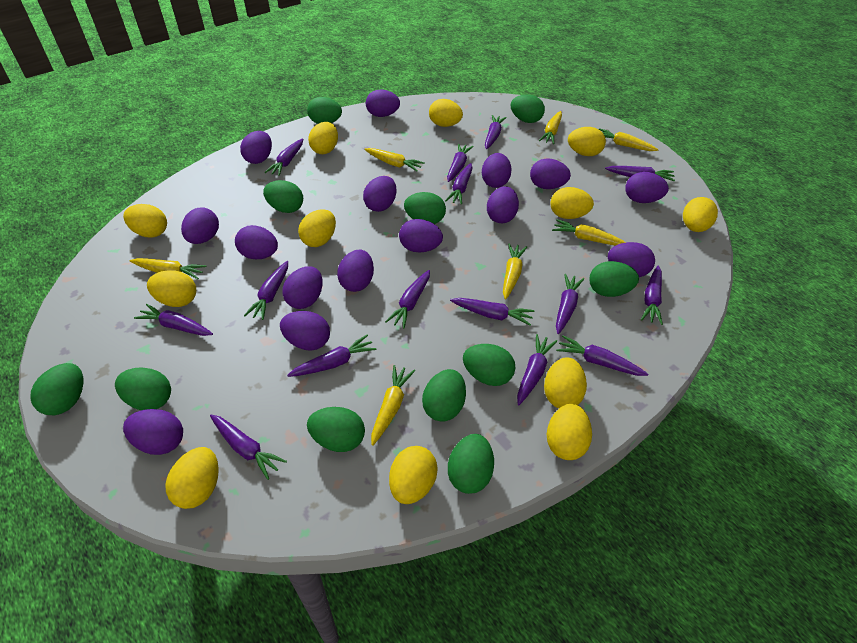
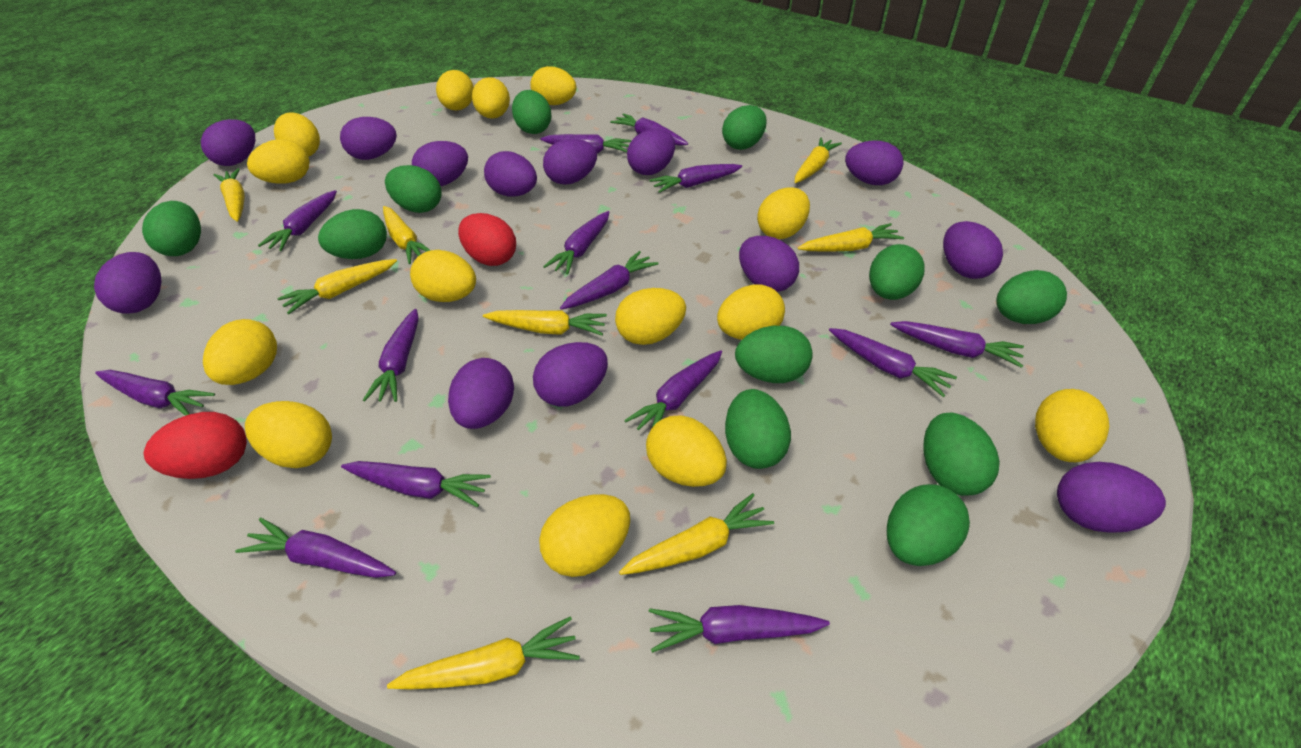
purple carrot: [134,304,213,336] [210,414,287,480] [244,261,288,320] [265,138,303,176] [287,335,376,377] [385,270,430,328] [445,163,472,205] [447,144,474,182] [450,298,534,326] [485,115,507,149] [517,334,557,405] [556,274,584,334] [556,335,648,376] [605,166,675,181] [641,266,663,325] = 15 -> [95,370,215,416] [235,518,396,578] [258,190,337,251] [341,461,491,507] [363,309,419,402] [540,134,631,153] [543,211,609,275] [560,251,659,310] [610,113,688,146] [624,350,722,430] [649,605,830,653] [650,164,742,193] [829,328,957,397] [890,321,1024,368] = 14
purple egg: [123,409,183,455] [181,208,219,244] [235,225,278,259] [240,131,272,164] [280,311,330,351] [282,266,323,309] [337,250,374,292] [363,176,397,212] [366,90,400,117] [399,219,443,252] [482,153,512,188] [487,186,519,223] [530,158,571,189] [608,242,655,277] [625,172,669,203] = 15 -> [94,252,162,314] [201,119,255,166] [340,117,397,160] [412,141,468,186] [448,358,514,429] [484,151,537,196] [533,342,608,407] [543,139,597,185] [627,129,675,175] [739,236,799,292] [845,140,904,185] [943,221,1003,279] [1057,462,1166,533] = 13
red egg: none = 0 -> [144,412,247,479] [458,213,516,266] = 2
yellow carrot: [129,258,207,279] [364,148,425,171] [371,365,415,446] [503,244,527,300] [539,111,562,144] [552,219,626,246] [599,128,659,151] = 7 -> [214,168,245,222] [277,259,397,314] [383,206,431,264] [387,616,580,689] [483,310,607,336] [619,493,774,575] [795,137,842,183] [798,223,904,252] = 8
yellow egg: [123,204,167,238] [147,270,196,307] [165,447,219,509] [298,209,336,247] [308,122,338,154] [389,446,438,504] [429,99,463,127] [544,357,587,408] [547,404,592,460] [550,187,594,219] [568,127,606,156] [683,197,718,232] = 12 -> [203,319,277,385] [245,401,332,468] [247,139,309,184] [274,112,320,157] [410,250,476,302] [436,70,474,111] [472,77,510,119] [530,66,576,105] [539,494,630,577] [615,288,686,345] [646,416,727,487] [717,284,785,340] [757,187,810,239] [1035,389,1109,462] = 14

